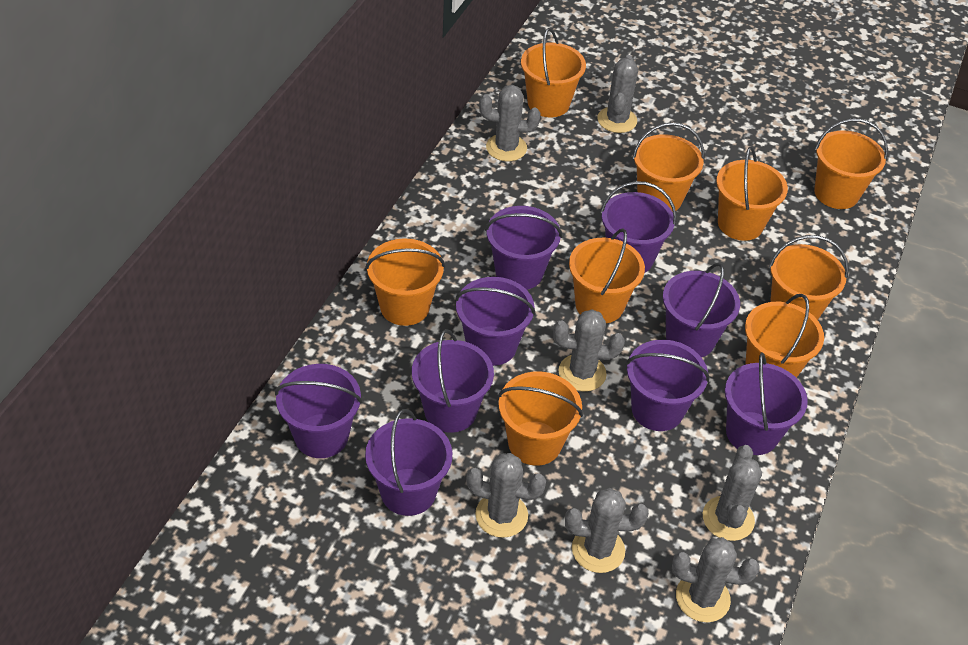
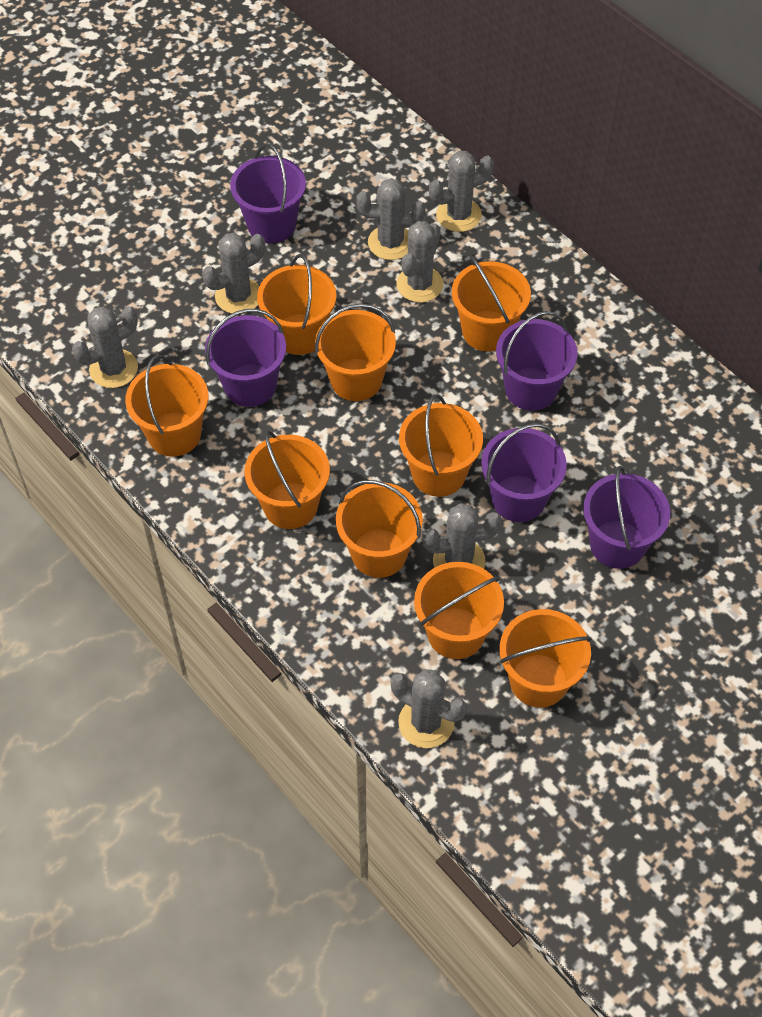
purple bucket: [275,364,362,458] [365,409,452,516] [412,329,494,433] [455,277,536,366] [485,206,562,290] [600,181,677,272] [626,340,710,431] [663,263,740,357] [725,352,808,455] = 9 -> [205,309,286,407] [230,143,306,243] [481,423,567,522] [496,311,578,411] [583,466,670,569] = 5

